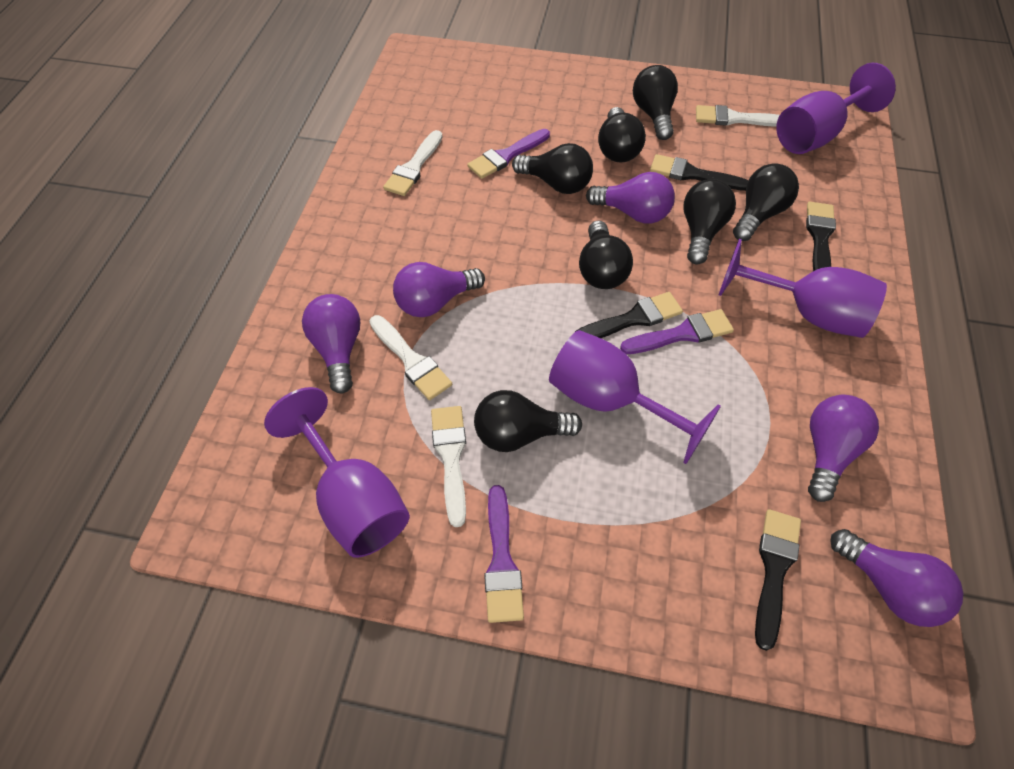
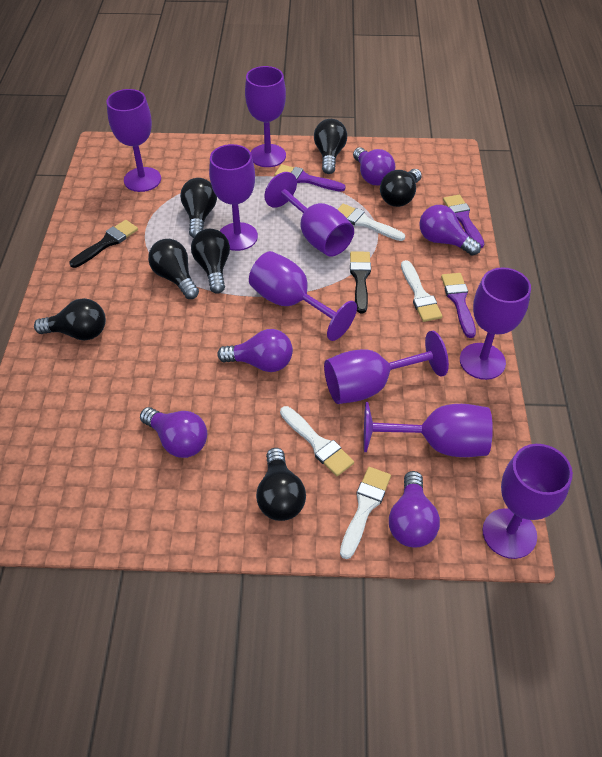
black brush: [575,292,683,338] [650,154,748,191] [755,509,801,651] [806,202,836,271] = 4 -> [70,220,138,268] [350,251,371,313] = 2
purple goblet: [264,387,410,558] [549,330,721,464] [719,239,887,338] [776,63,896,154] = 4 -> [106,89,161,192] [209,144,258,251] [245,66,286,167] [249,251,357,341] [264,172,354,257] [324,331,449,404] [364,402,493,457] [460,267,531,380] [483,444,573,559] = 9

